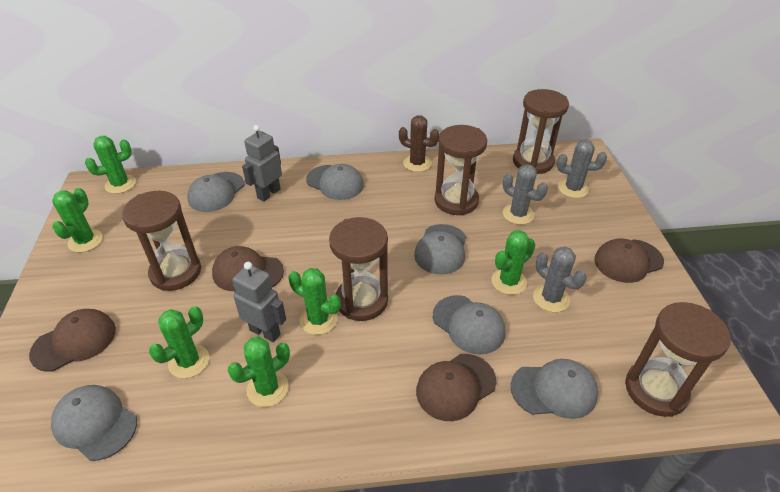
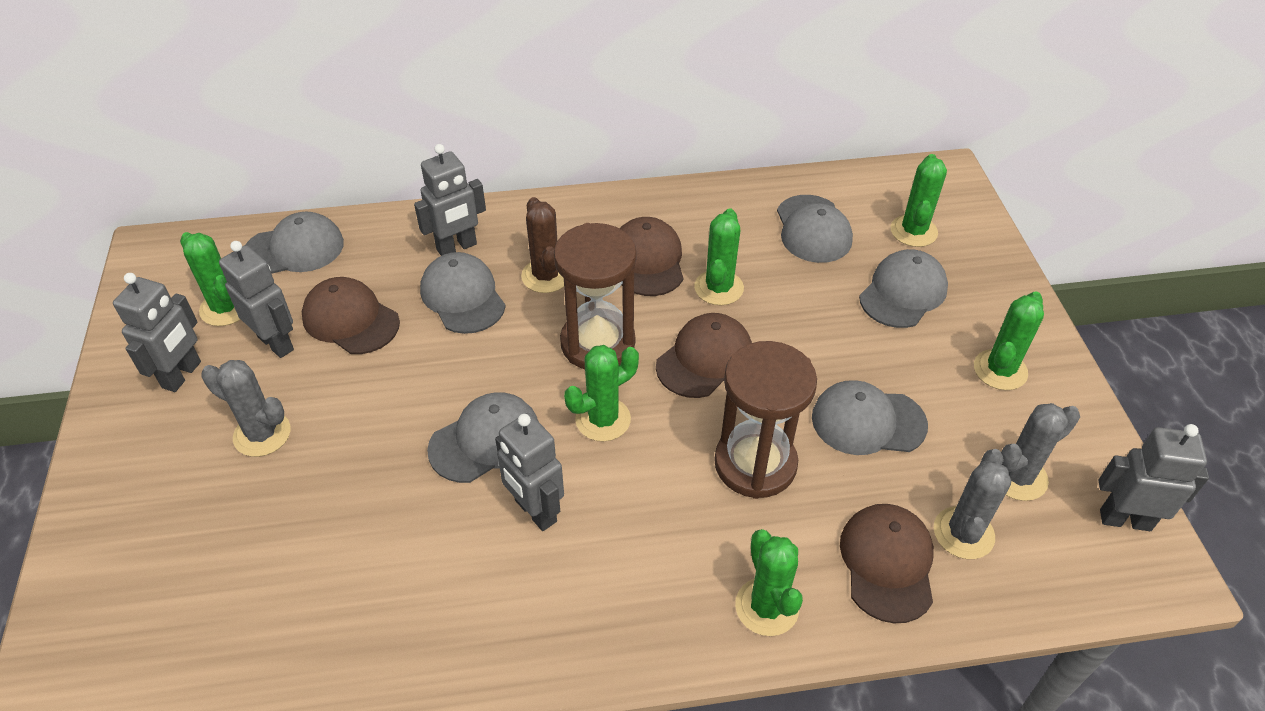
brown hourglass: [122,191,201,291] [329,217,388,321] [434,125,487,216] [513,89,569,174] [625,302,731,417] = 5 -> [554,223,636,369] [714,341,817,499] = 2
grey robot: [232,262,286,342] [242,125,282,202] = 2 -> [113,273,201,392] [219,241,294,358] [414,144,486,256] [495,413,564,531] [1098,424,1209,531] = 5

